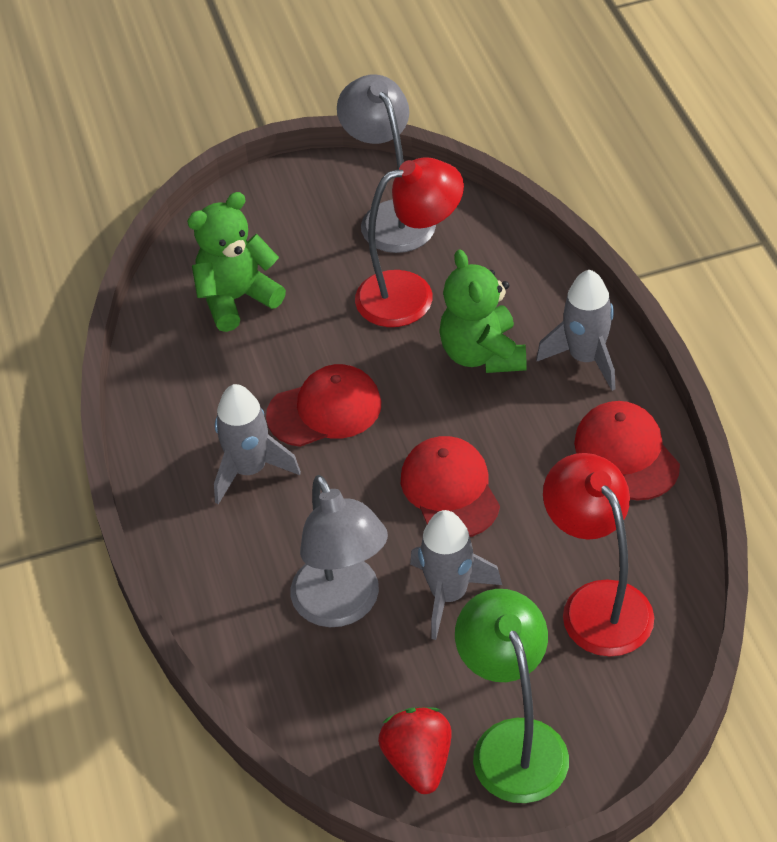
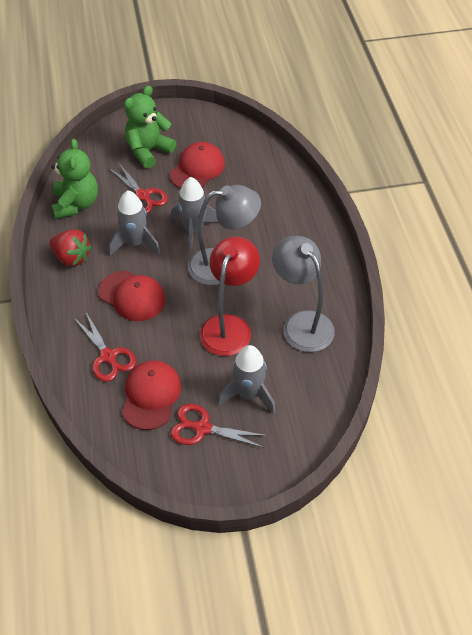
green lamp: [455,589,569,803] = 1 -> none = 0
red lamp: [355,157,464,327] [543,453,654,656] = 2 -> [200,237,260,356] = 1
red scissors: none = 0 -> [74,312,137,382] [109,163,168,214] [171,404,268,448] = 3

